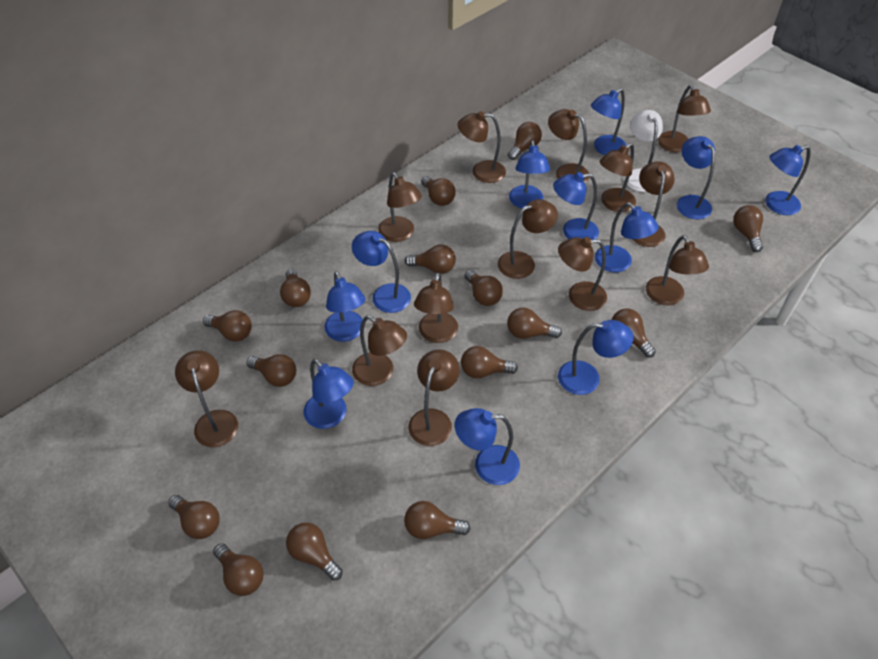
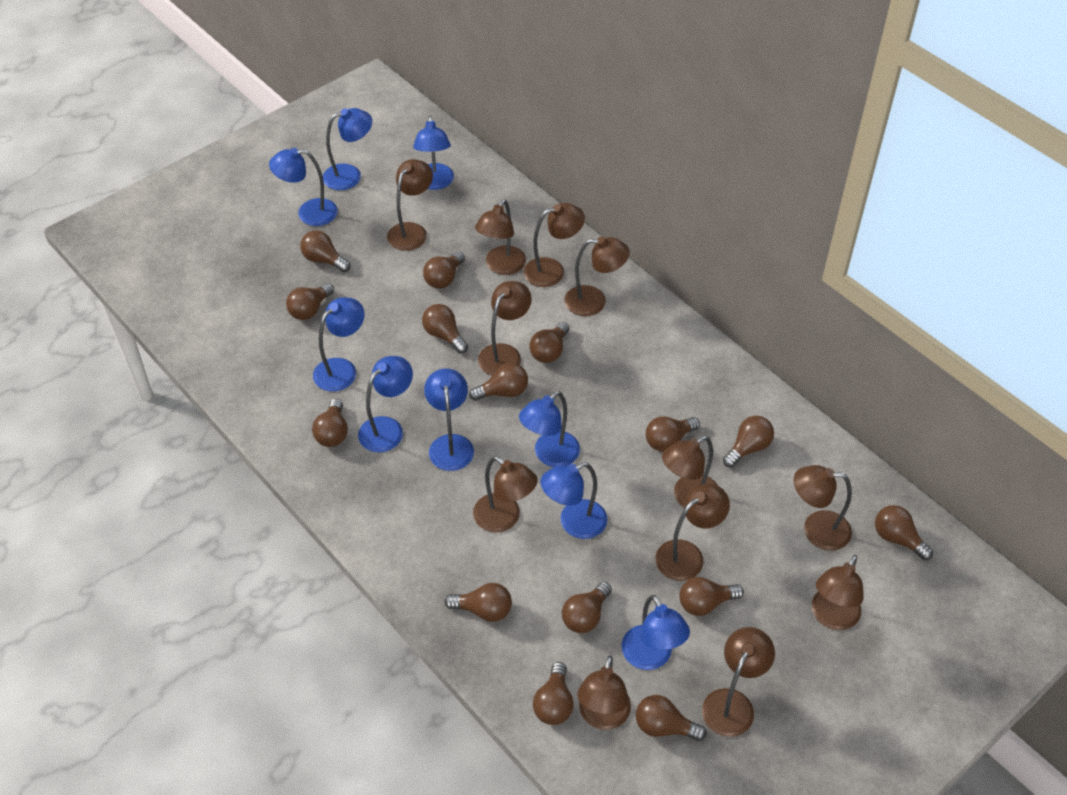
blue lamp: [304,359,354,429] [324,271,365,342] [352,231,411,313] [455,408,520,485] [509,140,550,208] [553,172,599,240] [558,320,634,395] [591,88,626,155] [595,203,659,272] [677,136,715,219] [765,145,811,215] = 11 -> [269,148,338,226] [313,297,365,392] [323,108,372,190] [358,356,413,452] [413,115,454,190] [424,369,474,471] [519,391,580,467] [540,463,607,539] [621,595,690,670] = 9
brown lamp: [175,350,238,447] [352,315,407,386] [378,173,422,242] [408,349,460,446] [414,273,458,343] [458,111,506,183] [498,199,558,279] [548,109,589,183] [558,237,607,311] [600,143,636,212] [632,161,675,247] [646,235,709,305] [657,85,711,152] = 13 -> [387,159,433,251] [473,456,537,532] [475,199,526,275] [478,281,532,376] [524,203,585,287] [564,236,630,316] [577,655,631,730] [655,484,730,581] [662,436,718,508] [702,627,775,737] [794,465,852,551] [812,555,864,630] = 12
white lamp: [625,110,663,192] = 1 -> none = 0

